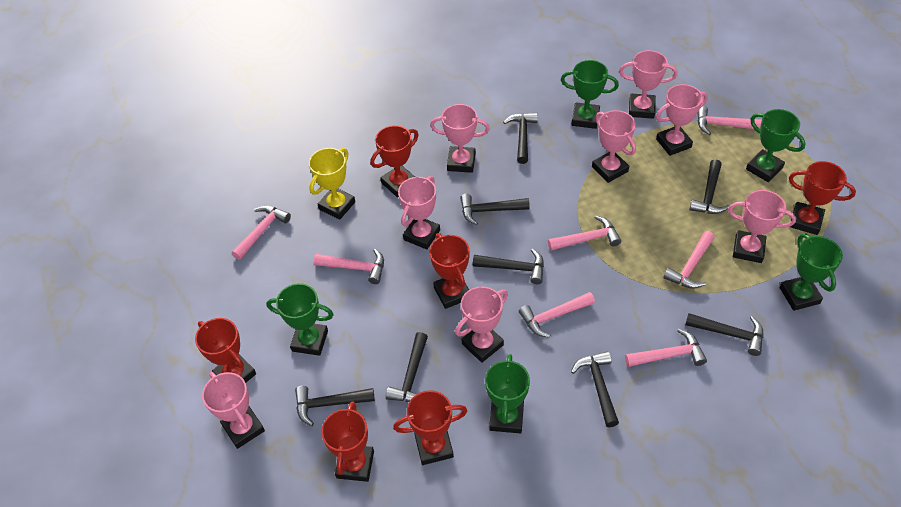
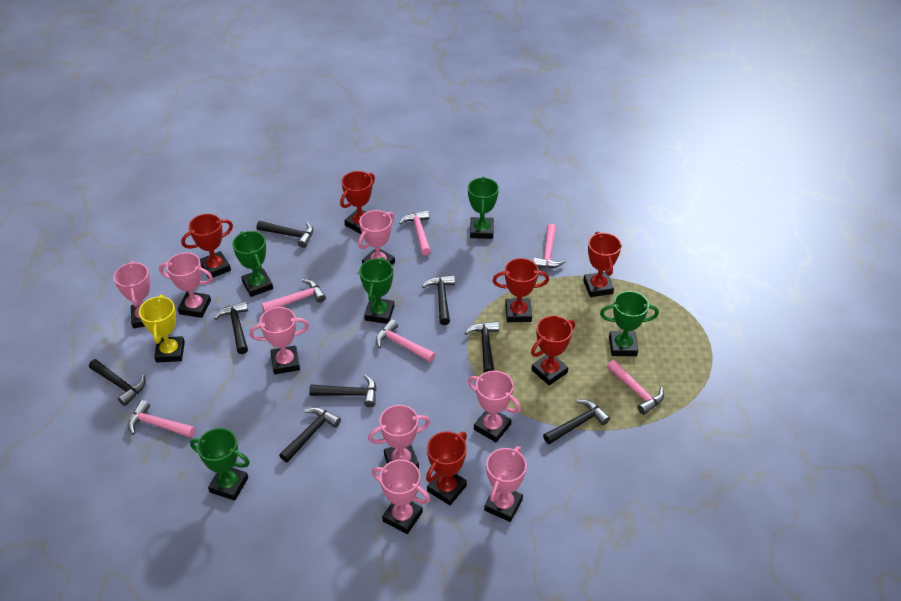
pink hammer: [232,205,291,260] [314,249,384,284] [519,292,595,338] [548,216,621,251] [625,329,707,367] [664,231,715,289] [697,106,762,135] = 7 -> [128,400,195,438] [261,279,326,312] [376,319,435,362] [399,210,431,255] [533,224,566,268] [607,360,664,415] = 6

